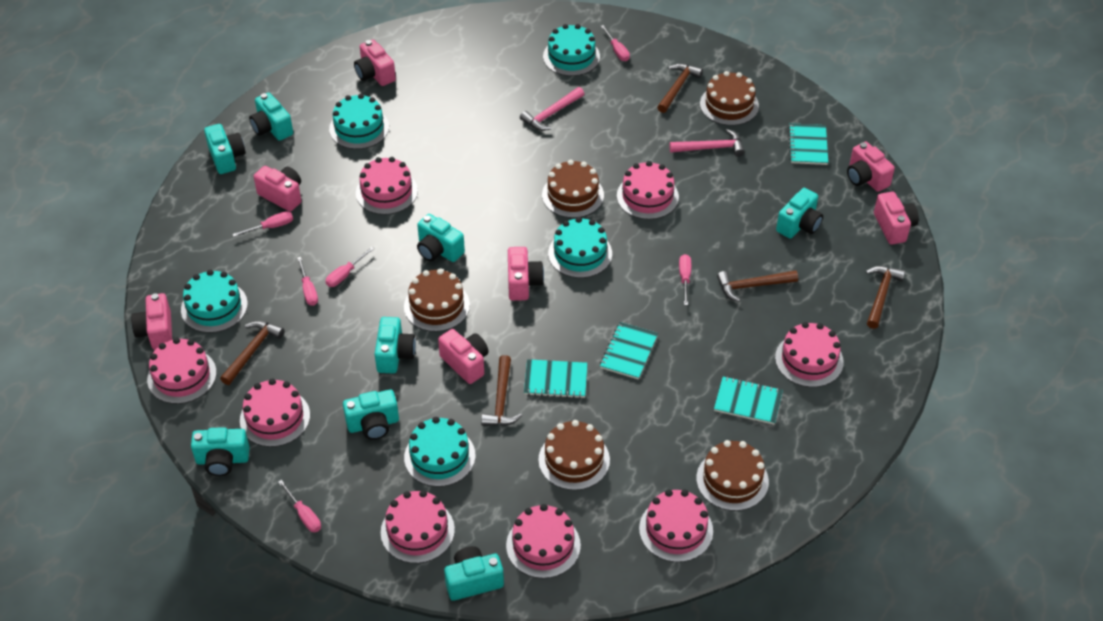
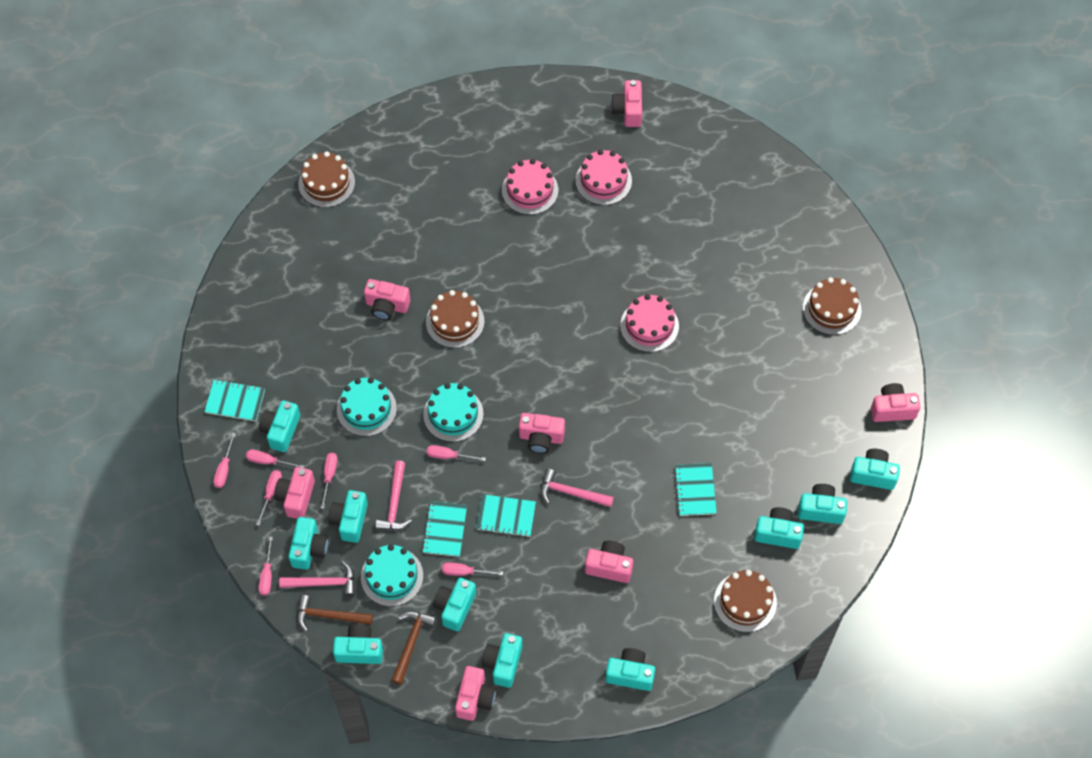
brown cake: [404,269,470,332] [538,420,610,490] [542,160,604,218] [696,440,769,511] [700,71,759,126] = 5 -> [298,151,355,207] [426,290,485,348] [714,570,777,632] [803,277,861,335] = 4
brown hammer: [220,321,285,385] [481,355,522,426] [657,63,703,113] [717,270,798,302] [866,266,905,329] = 5 -> [297,595,373,632] [391,611,436,685] = 2
pink cake: [147,338,217,404] [240,378,310,447] [356,157,418,215] [381,490,455,563] [506,504,581,578] [617,161,679,220] [639,490,713,562] [775,322,844,387] = 8 -> [502,159,558,215] [576,150,632,205] [620,294,679,352] = 3
pink hammer: [520,87,584,131] [670,129,745,157] = 2 -> [279,561,355,597] [375,460,412,530] [541,469,614,507] = 3
pink screwdriver: [232,211,293,237] [278,480,321,532] [297,257,318,306] [325,247,374,287] [601,25,630,61] [679,254,691,305] = 6 -> [213,433,236,488] [246,450,304,468] [256,470,282,526] [259,537,273,595] [320,453,338,509] [427,445,486,461] [442,562,503,576] = 7
turquoise cake: [181,270,248,333] [329,94,389,149] [404,417,475,487] [543,24,600,76] [548,217,612,278] = 5 -> [337,377,397,436] [361,544,423,606] [423,383,484,442] = 3
turquoise camera: [191,427,250,476] [204,124,245,174] [249,92,293,141] [343,390,399,440] [375,317,416,374] [417,214,465,262] [444,546,504,601] [776,188,823,238] = 8 -> [259,401,300,452] [288,517,329,570] [328,490,368,543] [333,624,383,664] [433,578,476,631] [482,633,522,688] [605,648,655,691] [754,507,804,549] [798,484,847,524] [850,449,900,490] = 10

